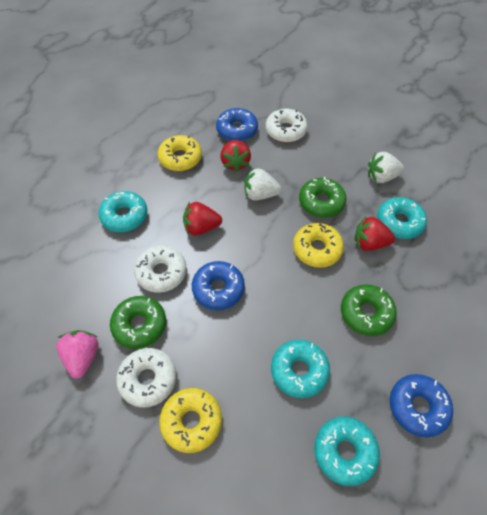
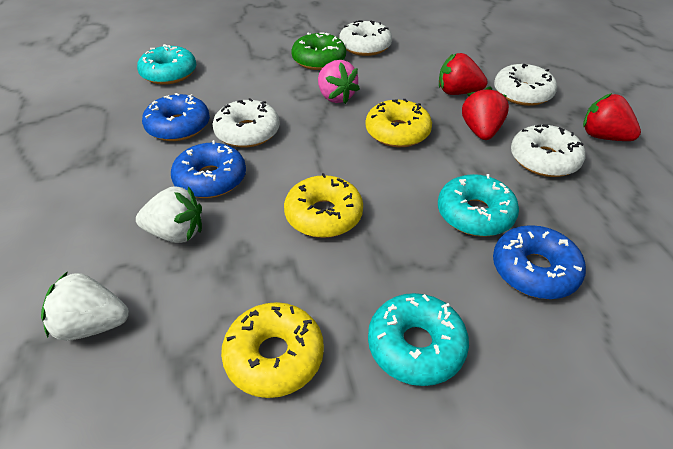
green donut: [110,296,166,349] [299,177,347,218] [341,284,397,336] = 3 -> [291,32,346,70] = 1
turquoise donut: [99,191,148,232] [271,340,330,398] [314,417,380,486] [377,197,427,239] = 4 -> [137,44,196,85] [368,293,469,386] [438,174,519,237] = 3
white donut: [116,348,176,407] [134,245,187,293] [265,109,308,142] = 3 -> [212,98,280,148] [339,20,392,56] [494,64,557,106] [511,124,585,177] = 4

